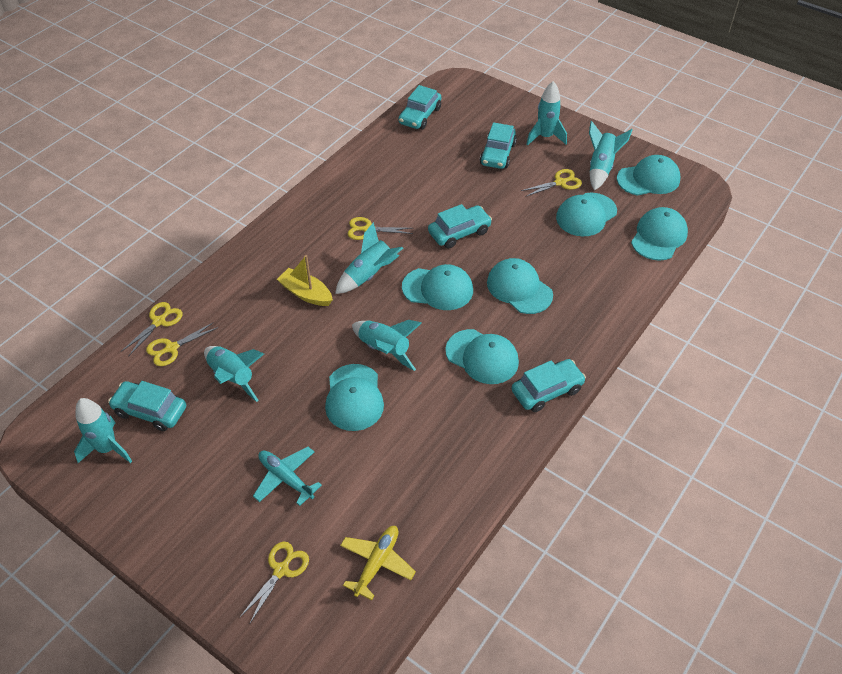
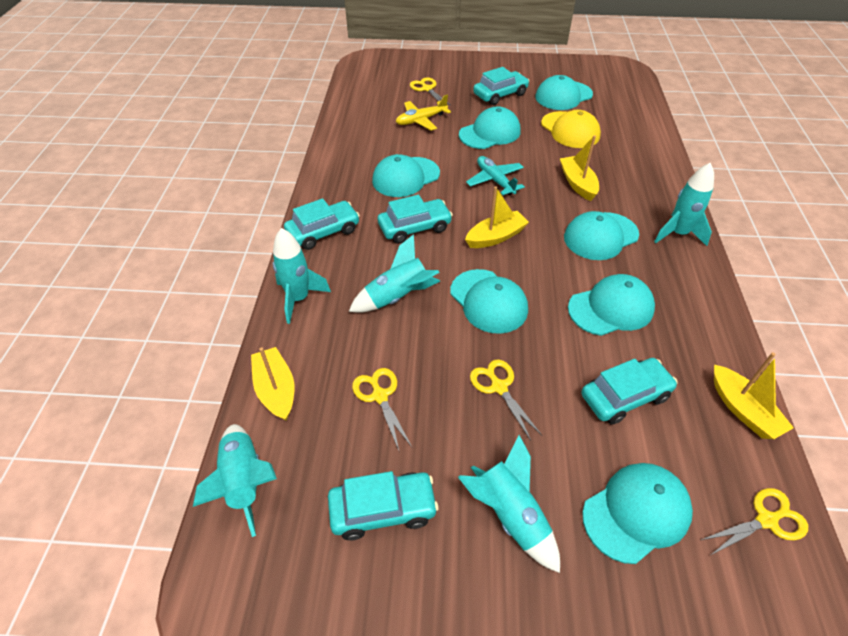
turquoise rocket: [74,398,132,463] [204,346,264,402] [335,222,403,294] [352,320,422,371] [526,81,567,146] [589,121,633,191] = 6 -> [193,424,277,537] [273,228,331,324] [349,234,440,313] [458,435,560,573] [654,162,714,246] = 5
yellow boat: [277,255,333,306] = 1 -> [251,347,294,421] [465,186,529,248] [560,135,599,201] [714,352,794,439] = 4
yellow cap: none = 0 -> [541,110,601,148] = 1
yellow scissors: [121,302,183,356] [146,322,219,366] [239,542,309,623] [348,217,413,240] [521,169,582,197] = 5 -> [352,368,412,450] [410,77,450,105] [470,360,542,440] [701,488,808,555] = 4

